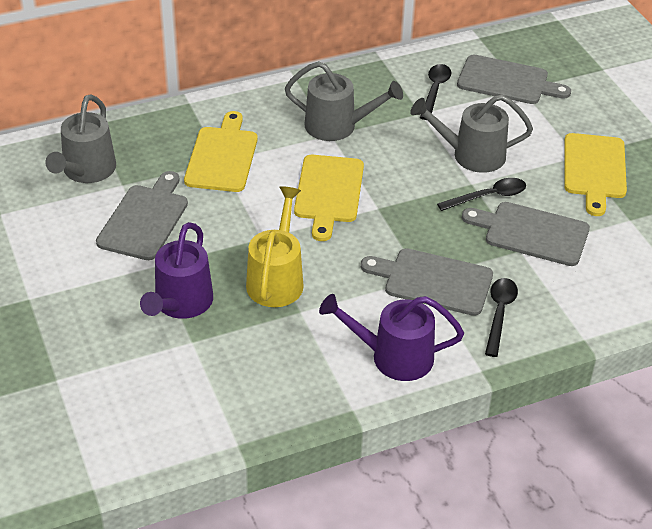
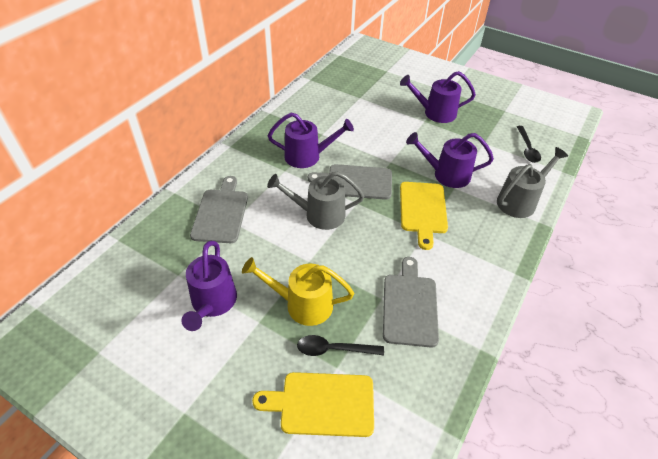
black spoon: [420,64,451,120] [437,178,526,211] [485,278,518,357] = 3 -> [297,335,384,356] [517,126,541,163] = 2
grey cutting board: [96,171,188,260] [361,248,493,316] [457,54,571,104] [462,202,590,266] = 4 -> [190,176,248,243] [308,164,392,200] [383,257,439,348] = 3
grey watering can: [45,94,116,183] [285,61,403,141] [410,95,533,173] = 3 -> [267,171,364,230] [497,147,568,218] = 2
purple watering can: [140,222,213,319] [319,294,464,381] = 2 -> [181,241,237,331] [268,113,354,168] [400,71,476,123] [406,132,494,188] = 4
yellow cutting board: [184,111,258,192] [294,155,364,241] [564,133,627,216] = 3 -> [252,372,374,437] [400,182,448,250] = 2

